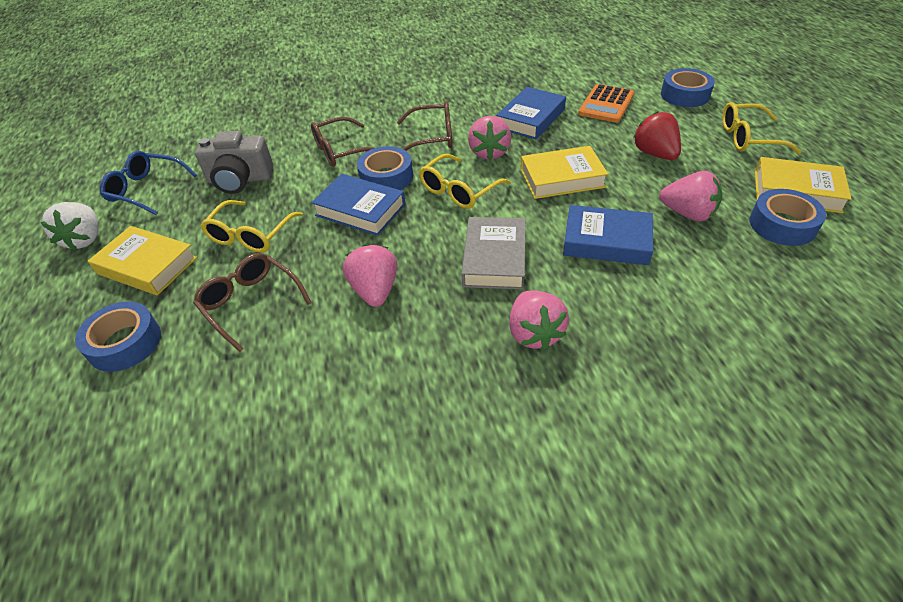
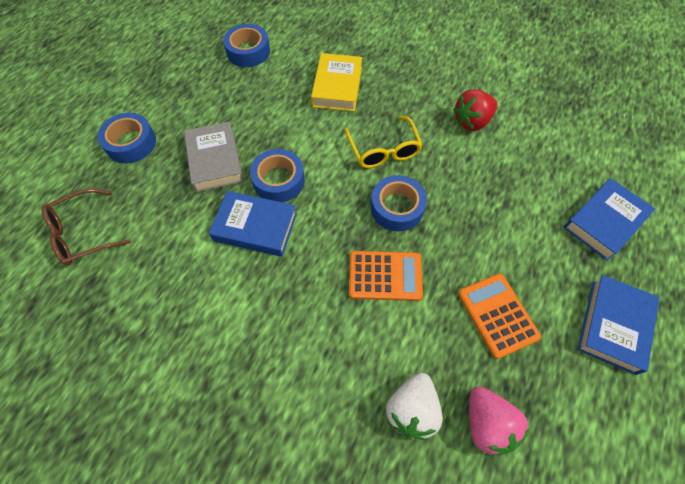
blue glasses: [100,151,197,215] = 1 -> none = 0
brown glasses: [193,253,312,352] [311,117,374,167] [397,101,452,151] = 3 -> [41,189,131,265] = 1
grey camera: [195,131,273,194] = 1 -> none = 0
orange calculator: [578,84,634,123] = 1 -> [349,251,423,301] [458,273,541,359] = 2
pink strawberry: [343,244,397,307] [468,116,511,160] [509,290,569,350] [660,171,722,222] = 4 -> [469,387,530,456] = 1
yellow book: [88,226,197,295] [521,146,608,199] [755,157,852,213] = 3 -> [311,53,362,111] = 1
yellow glasses: [201,200,303,253] [419,154,511,209] [722,102,801,154] = 3 -> [345,116,423,168] = 1

